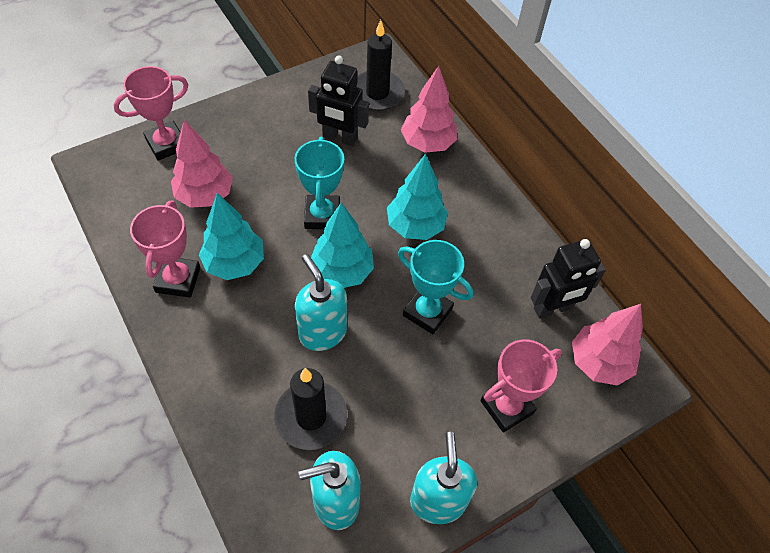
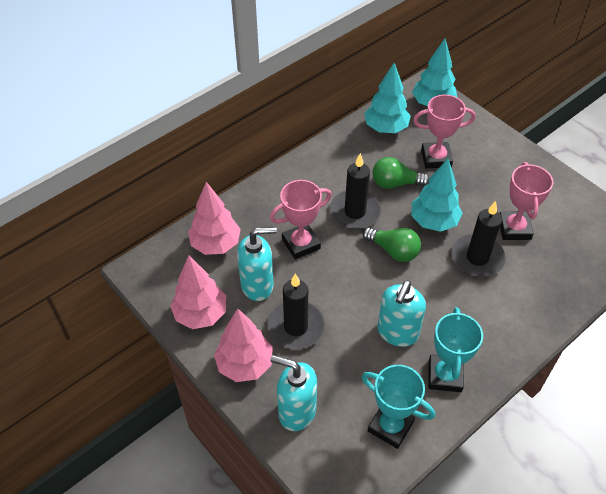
black candle: [274,368,347,450] [356,20,405,111] = 2 -> [267,273,325,350] [330,153,381,229] [451,201,506,277] = 3
black robot: [308,55,369,146] [530,239,606,319] = 2 -> none = 0
green light bulb: none = 0 -> [363,227,421,262] [372,157,429,189] = 2

